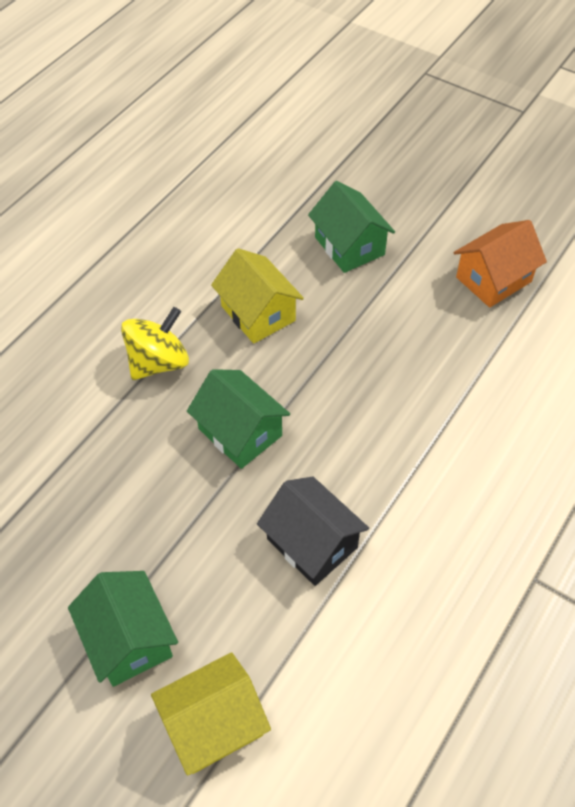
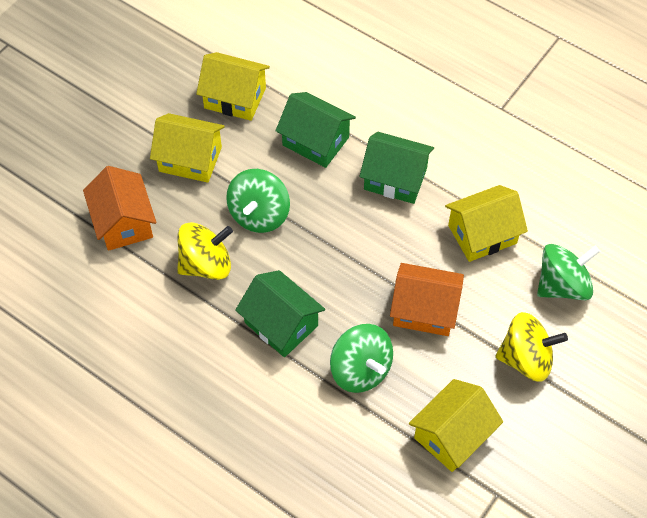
black house: [257,476,369,586] = 1 -> none = 0
green spinning top: none = 0 -> [226,169,290,233] [330,324,393,393] [537,244,600,300] = 3
orange house: [454,220,547,308] = 1 -> [83,166,156,251] [390,263,464,336] = 2
yellow house: [151,652,271,776] [211,248,304,344] = 2 -> [150,113,225,183] [196,52,270,121] [409,379,503,472] [445,185,528,262] = 4
yellow spinning top: [121,307,189,380] = 1 -> [177,222,233,280] [495,312,568,382] = 2

